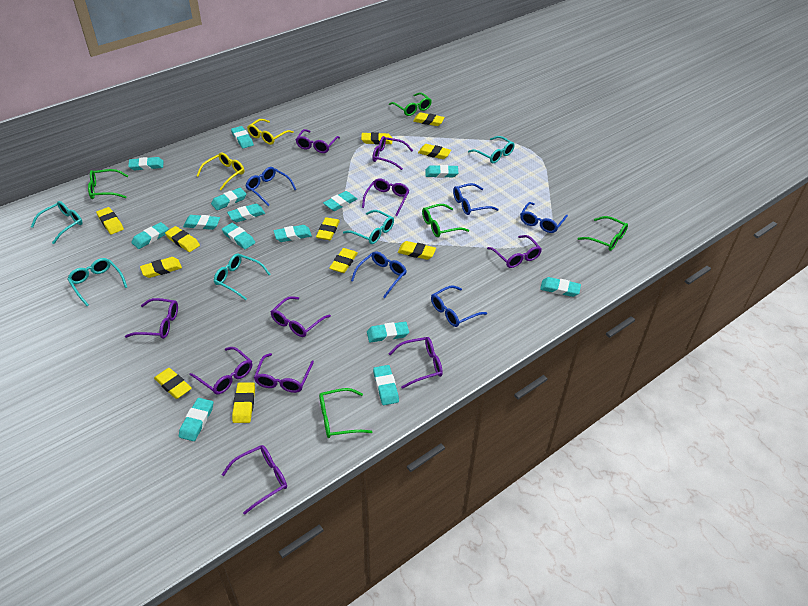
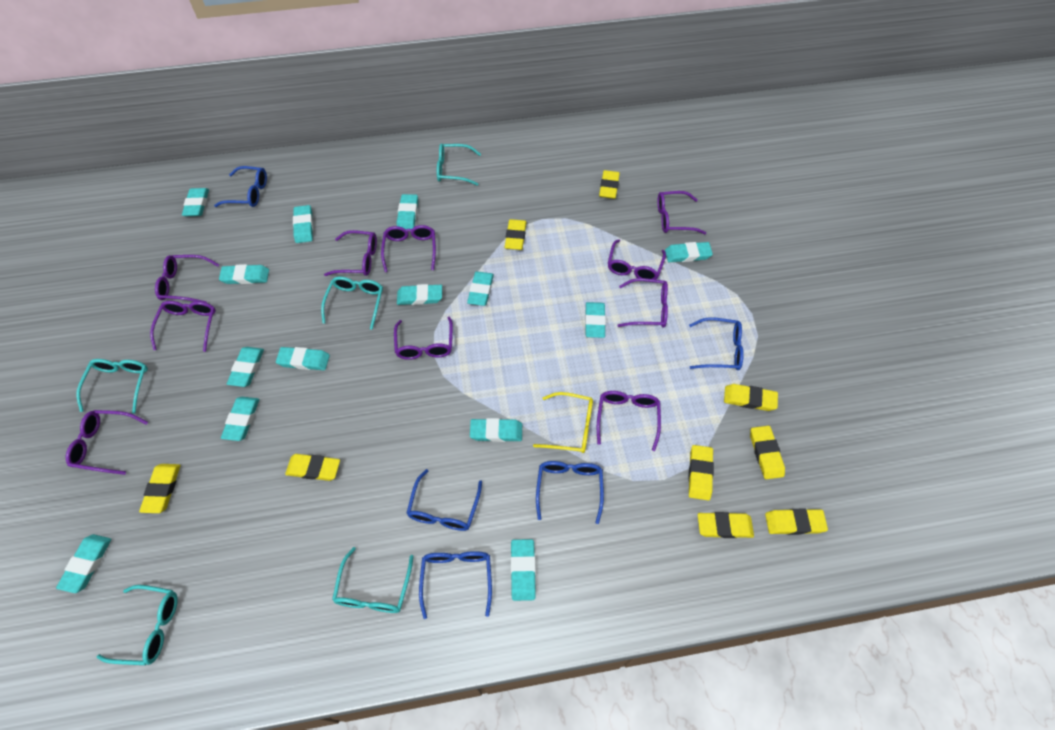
green glasses: [88,169,128,199] [319,388,372,438] [389,92,432,116] [422,204,469,237] [577,216,628,251] = 5 -> none = 0
yellow eraser: [96,207,124,234] [140,257,182,278] [154,368,192,399] [165,226,200,252] [232,383,255,423] [316,217,340,240] [329,248,358,273] [361,132,392,144] [398,241,436,260] [413,112,445,126] [418,144,451,159] = 11 -> [139,464,180,513] [285,454,340,481] [505,219,527,250] [599,170,620,199] [688,445,714,501] [698,512,754,538] [724,384,778,411] [750,426,785,479] [765,509,828,535] = 9
yellow glasses: [197,152,244,190] [247,119,294,145] = 2 -> [533,392,593,453] = 1

